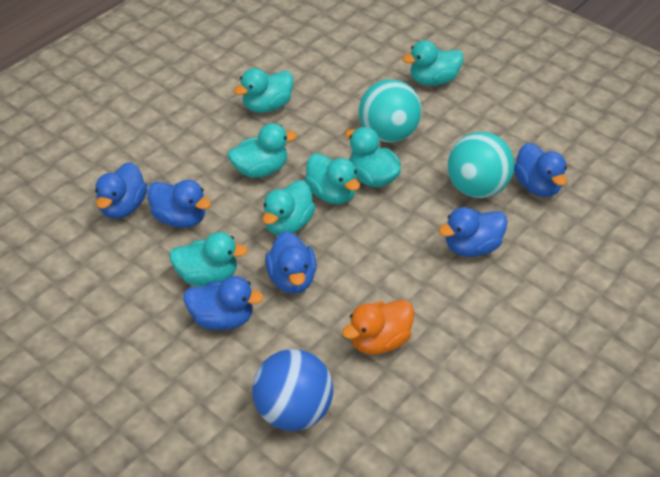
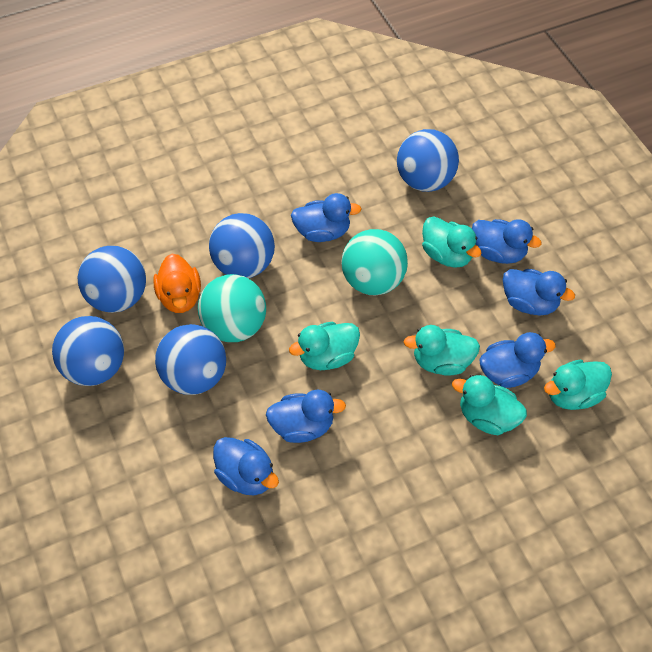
blue ball: [252,349,333,431] = 1 -> [52,316,124,386] [78,246,146,313] [155,324,226,395] [209,213,275,278] [397,129,459,192] = 5
turquoise duck: [169,232,248,286] [228,123,297,178] [234,68,293,113] [262,180,315,235] [305,153,360,204] [345,127,401,187] [403,40,464,86] = 7 -> [289,322,360,370] [404,325,480,376] [422,216,482,268] [452,375,527,435] [544,360,612,410] = 5

